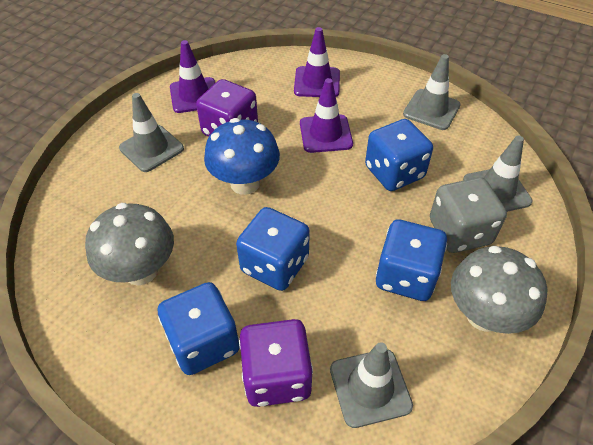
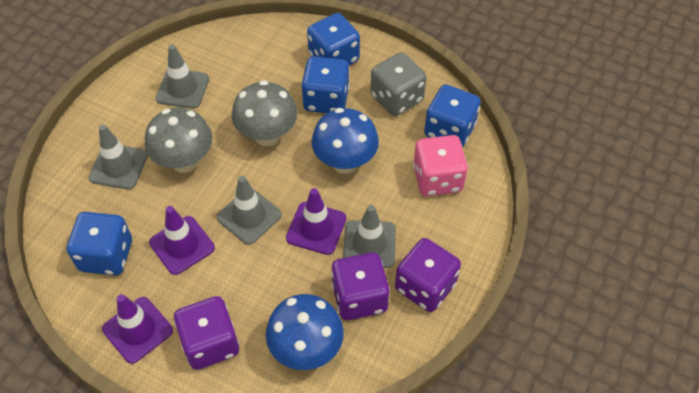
blue mushroom: [204,118,280,195] = 1 -> [266,294,344,370] [312,108,379,174] = 2
pink dice: none = 0 -> [413,135,468,196] = 1
purple dice: [196,79,258,137] [239,319,313,407] = 2 -> [174,296,239,370] [331,252,389,320] [395,238,461,312] = 3

